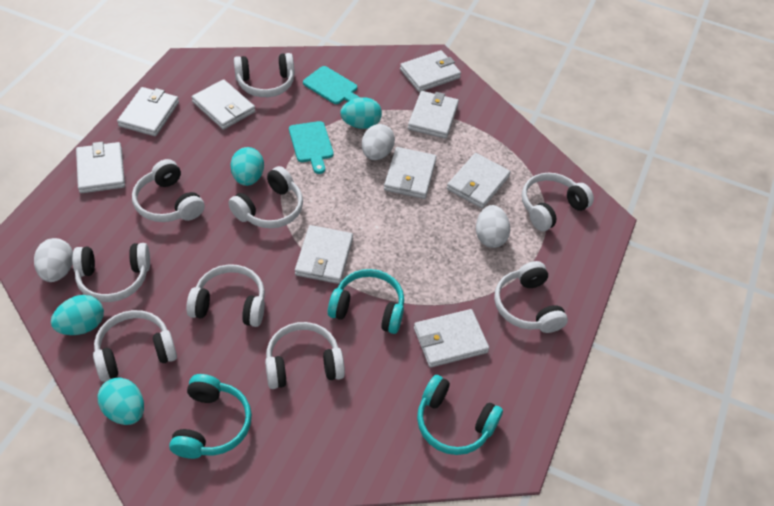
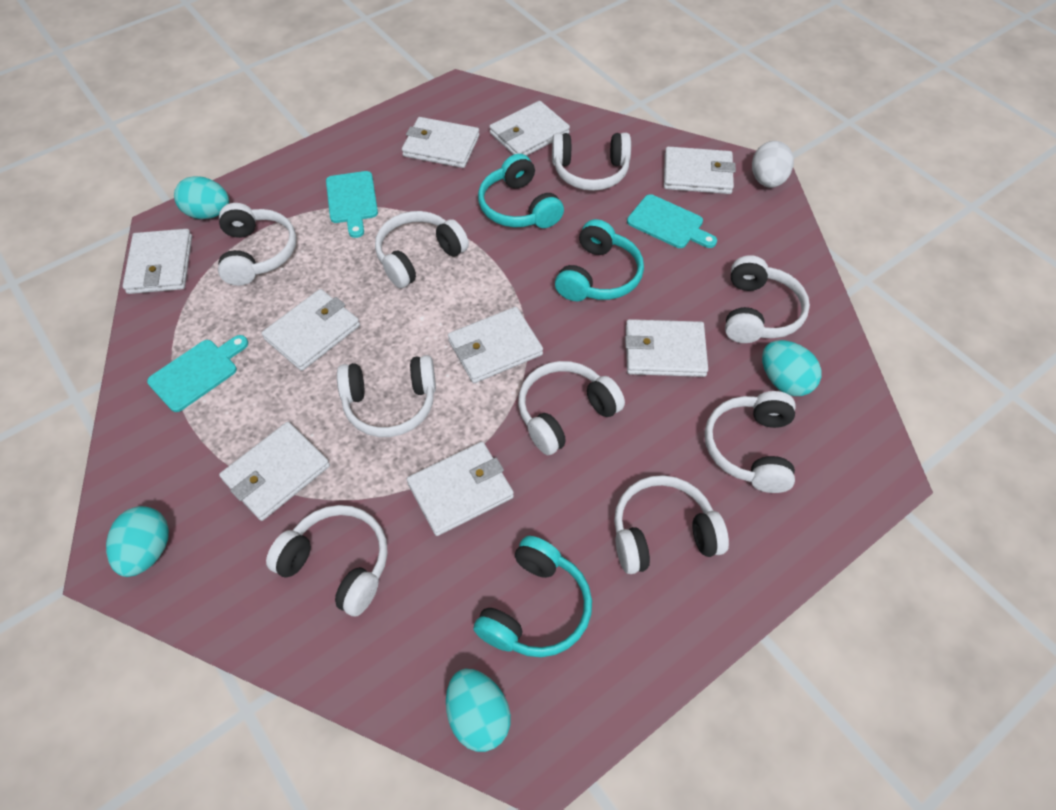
turquoise cutting board: [289,121,333,174] [303,66,360,104] = 2 -> [147,335,248,412] [326,171,378,238] [627,194,717,248] = 3
white egg: [34,238,73,282] [362,124,395,160] [476,205,510,248] = 3 -> [752,141,794,188] = 1

